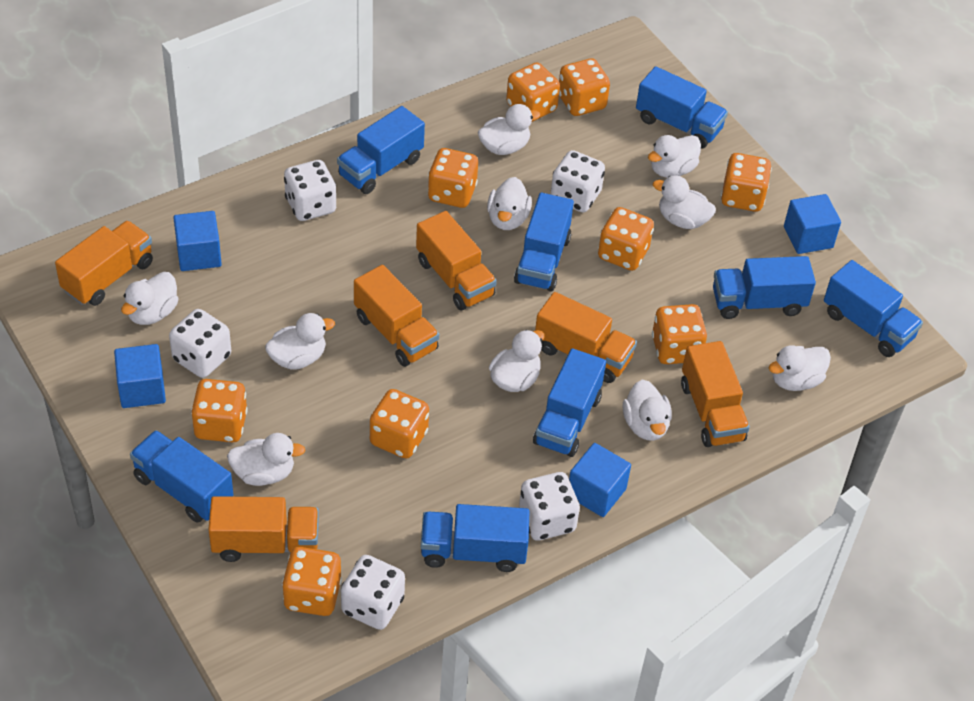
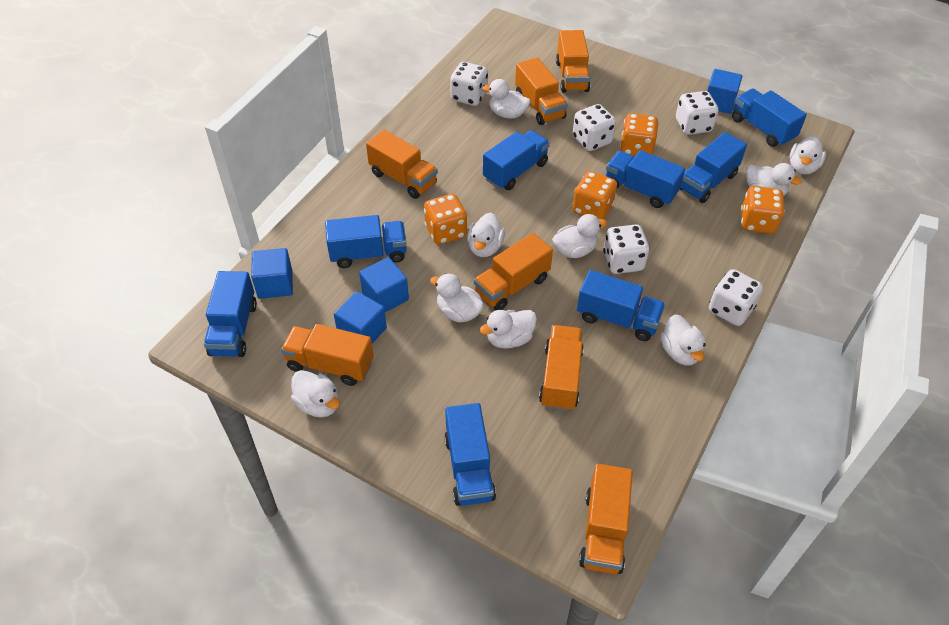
orange dice: [191,379,248,443] [282,547,342,616] [370,389,429,459] [428,148,478,208] [506,62,560,122] [559,58,610,116] [598,207,654,271] [652,304,707,364] [721,153,772,212] = 9 -> [424,194,467,245] [573,171,617,219] [620,113,658,157] [741,186,785,234] = 4
orange truck: [55,221,153,306] [208,496,319,562] [354,265,439,367] [416,211,497,311] [535,292,637,383] [681,341,750,447] = 6 -> [281,324,374,386] [366,130,438,199] [474,233,553,310] [515,58,567,125] [539,325,584,411] [556,30,590,93] [579,464,633,574] = 7
white duck: [121,272,178,325] [227,433,305,486] [265,313,335,370] [478,104,540,155] [487,177,532,230] [489,330,545,392] [623,380,672,441] [648,135,701,178] [653,176,716,229] [769,345,831,391] = 10 -> [291,370,340,418] [430,273,484,322] [467,213,505,257] [480,310,537,349] [482,79,531,119] [552,214,607,258] [660,314,706,365] [746,163,802,196] [789,136,826,175] = 9

